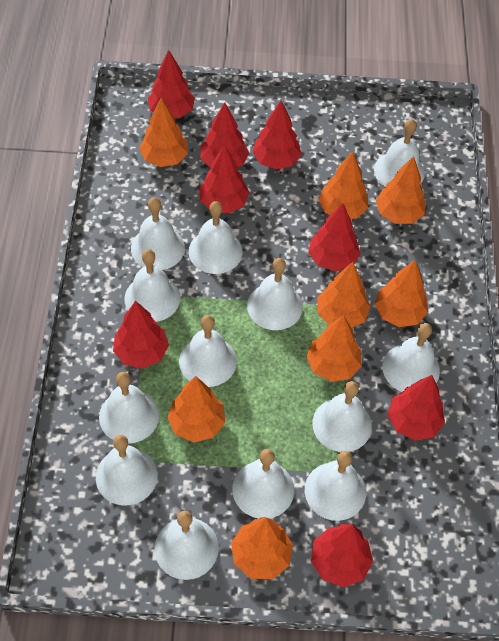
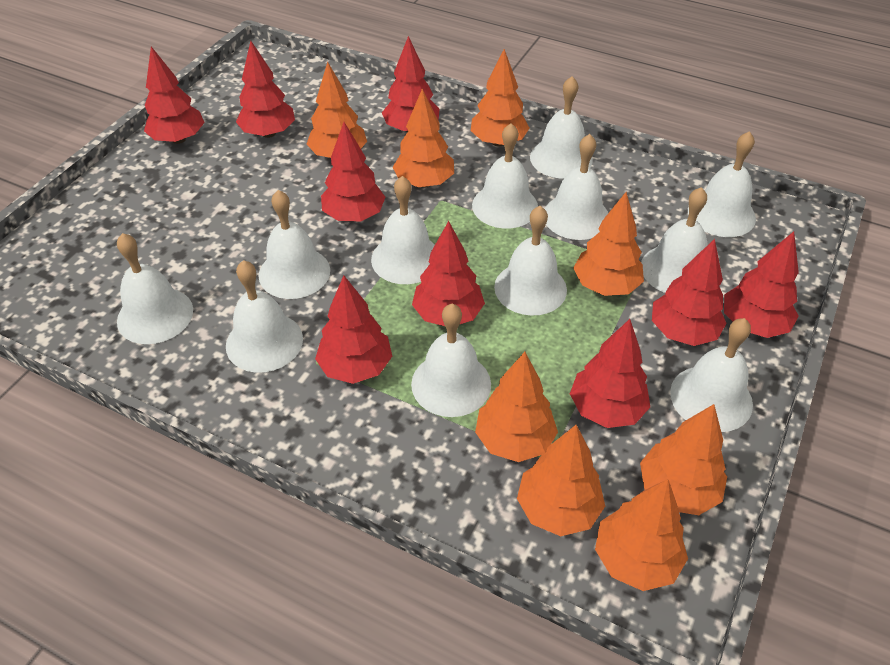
red tree: [113,301,169,369] [147,50,195,118] [199,145,250,213] [201,103,249,168] [252,100,302,169] [308,203,360,271] [311,524,373,587] [388,375,445,441] = 8 -> [144,47,205,144] [236,41,295,138] [315,275,392,384] [321,122,386,221] [382,36,440,132] [412,221,485,326] [570,319,650,428] [652,239,726,346] [724,231,799,338] = 9
white bell: [96,435,158,505] [99,372,159,444] [124,249,180,322] [131,197,185,270] [154,511,219,580] [179,315,237,387] [189,201,243,274] [232,449,294,519] [247,258,303,330] [305,451,366,521] [312,381,372,452] [374,119,425,187] [382,323,440,392] = 13 -> [117,233,193,344] [226,260,303,373] [259,190,330,299] [371,176,435,284] [411,304,491,417] [472,123,538,229] [494,206,567,316] [530,76,593,179] [545,134,608,240] [641,187,707,293] [670,318,753,432] [688,131,756,237] = 12

